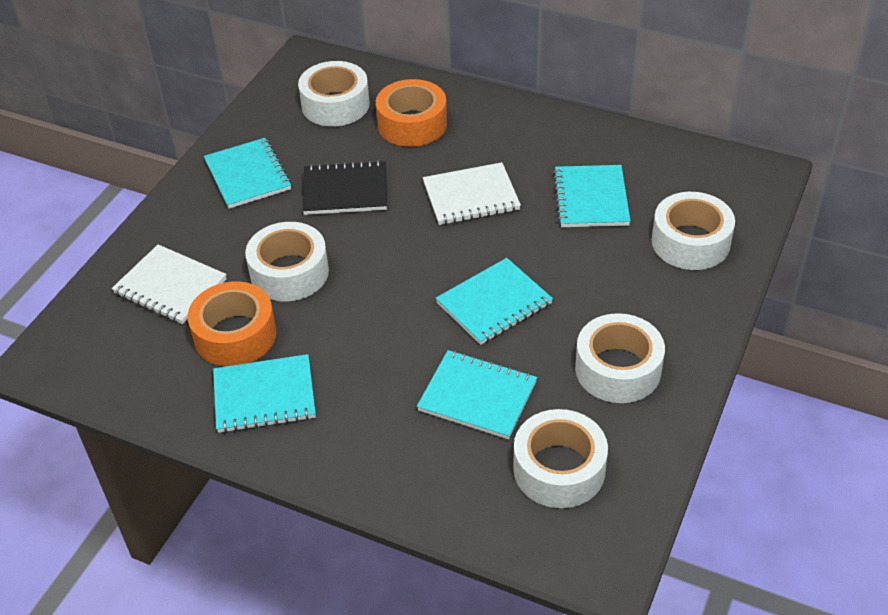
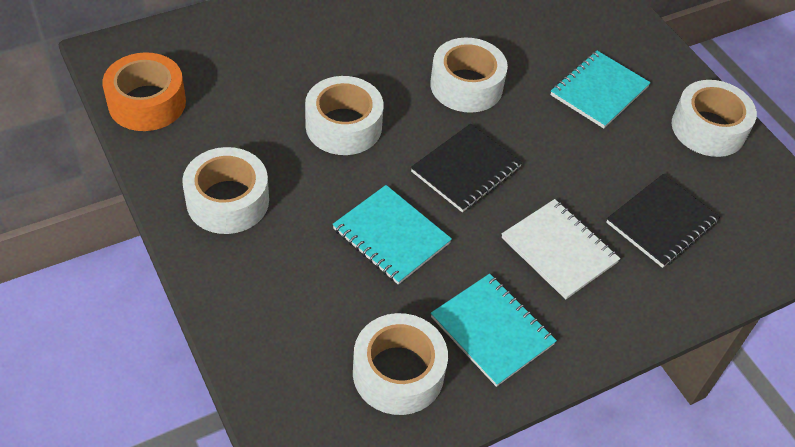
black notebook: [302,160,387,215] = 1 -> [411,124,522,212] [606,174,720,268] = 2
orange tape: [188,281,277,367] [376,79,447,147] = 2 -> [102,52,186,131] = 1
turquoise notebook: [204,138,291,209] [213,354,316,433] [417,350,537,439] [436,258,553,345] [553,165,631,227] = 5 -> [332,185,452,285] [431,274,557,387] [550,51,651,129] = 3
white notebook: [112,244,227,324] [423,162,521,225] = 2 -> [502,199,620,300] = 1

